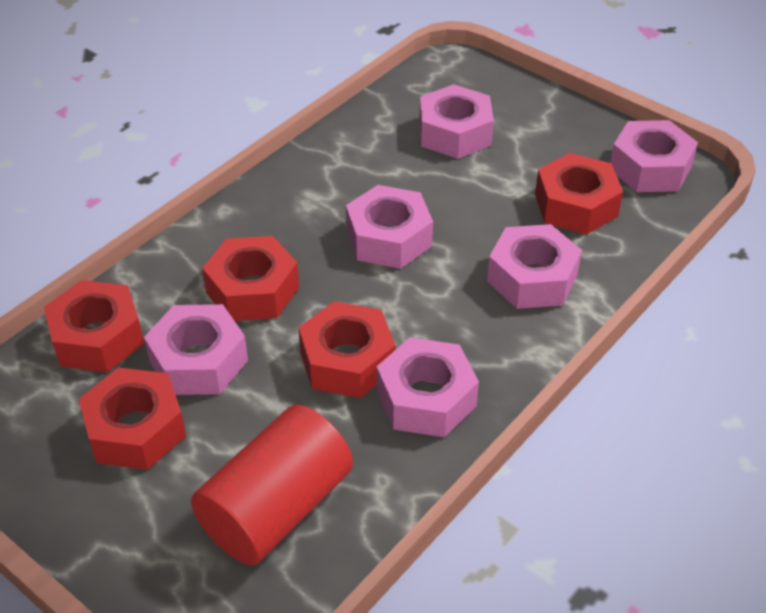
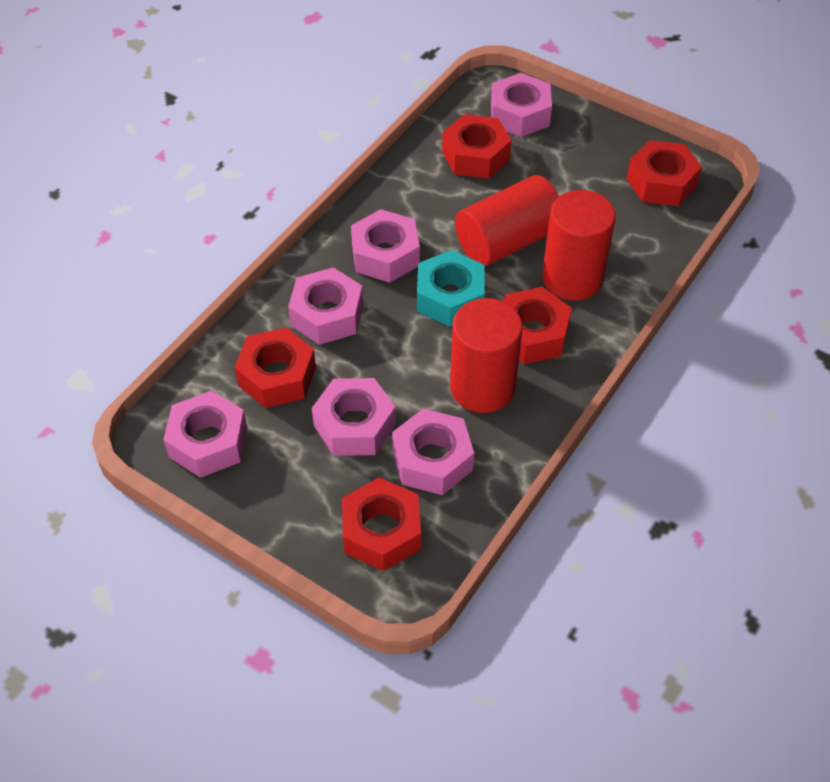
red cylinder: [191,405,353,566] = 1 -> [450,298,523,413] [455,175,559,267] [542,190,616,301] = 3
turquoise nut: none = 0 -> [417,250,484,327] = 1

